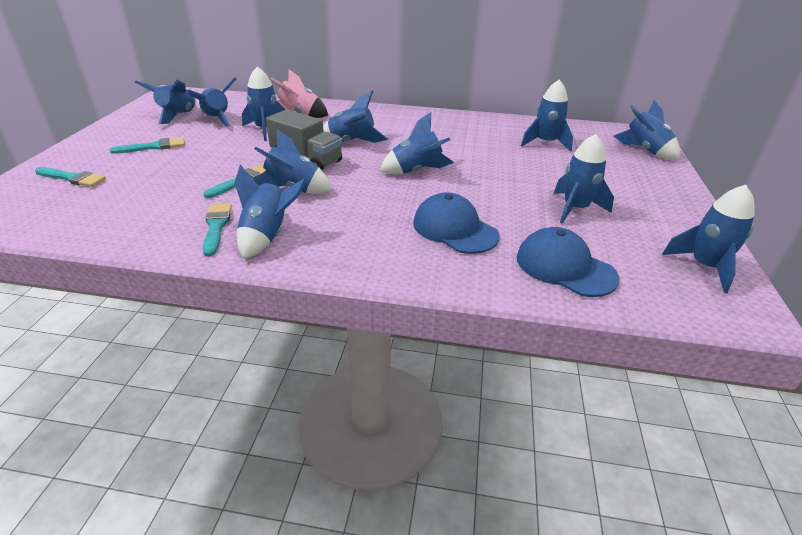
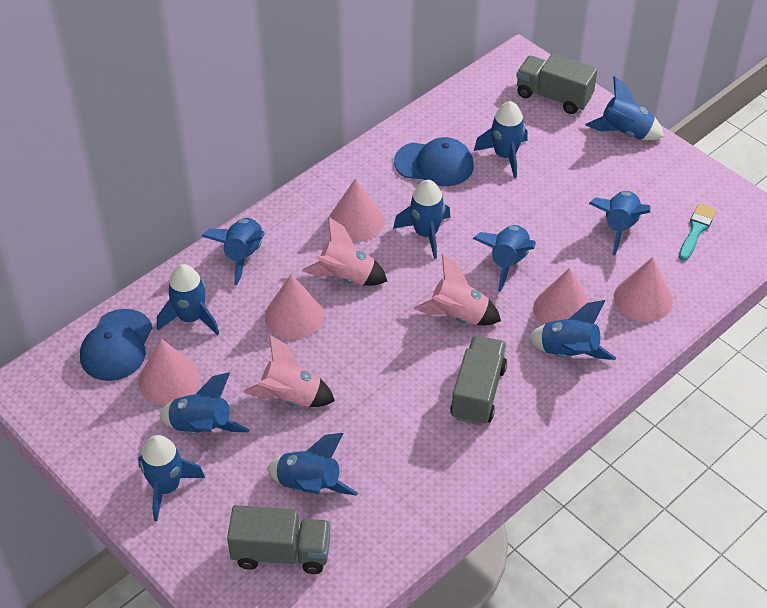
grey truck: [266,110,343,171] = 1 -> [227,505,331,574] [450,335,507,425] [516,53,598,114] = 3
pink cone: none = 0 -> [138,339,200,405] [265,274,324,339] [328,179,384,242] [533,268,590,325] [614,257,673,322] = 5
pink rocket: [271,70,328,118] = 1 -> [243,335,335,407] [302,217,387,286] [413,255,501,325] = 3
turquoise brush: [35,167,106,187] [110,137,185,154] [203,204,232,257] [204,164,266,198] = 4 -> [679,203,717,261] = 1

